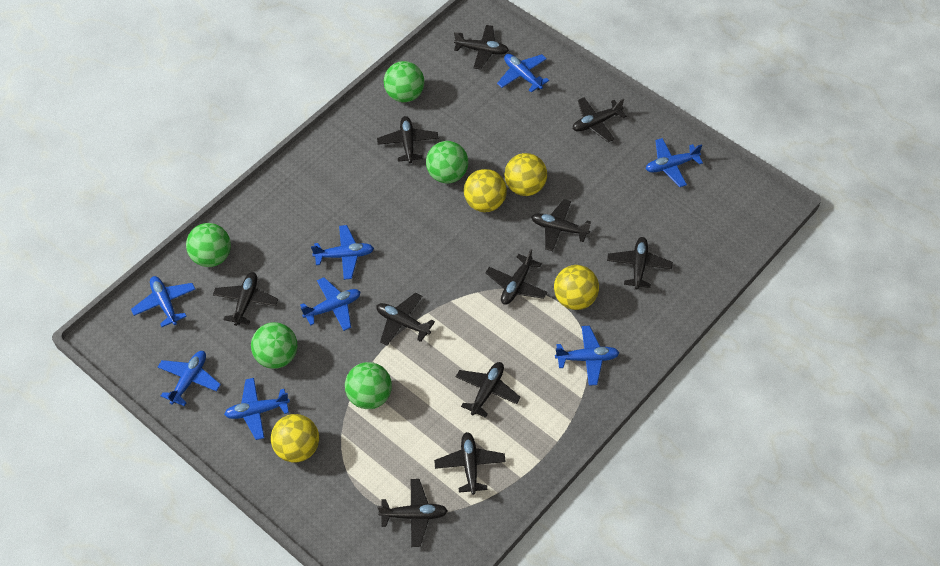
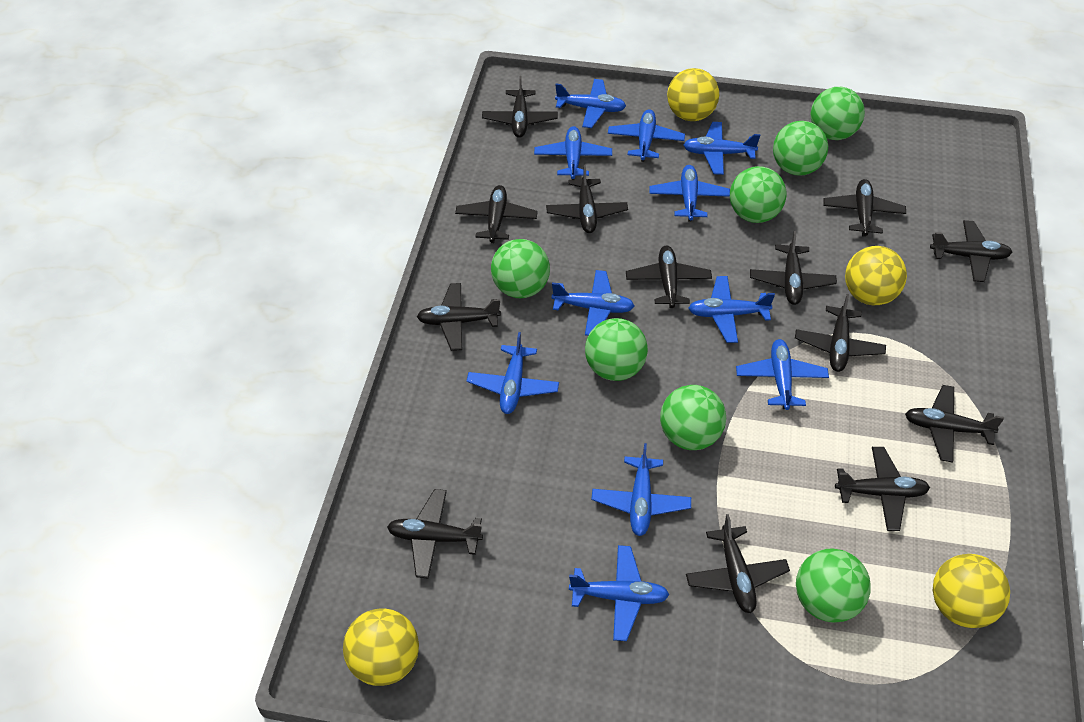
black plane: [213,272,278,326] [376,293,435,346] [377,116,438,163] [377,479,448,547] [434,432,506,495] [454,25,509,70] [456,362,521,418] [486,249,547,305] [531,199,591,251] [573,97,627,142] [607,237,673,289] = 11 -> [387,489,483,579] [417,283,501,351] [455,185,538,243] [482,76,558,138] [546,165,628,233] [626,245,712,308] [686,514,790,613] [750,231,837,305] [795,294,886,372] [823,179,906,237] [835,447,930,531] [905,385,1004,463] [930,220,1012,282] = 13
blue plane: [131,276,195,327] [158,351,221,406] [224,378,290,440] [300,277,360,331] [311,225,374,280] [497,54,549,92] [555,326,619,386] [646,138,703,187] = 8 -> [466,332,559,414] [534,126,612,180] [552,270,634,336] [555,79,626,128] [569,545,669,641] [591,443,691,536] [608,109,685,162] [649,165,730,222] [683,122,760,175] [688,276,775,343] [736,339,829,410] = 11
green ball: [186,223,231,267] [251,322,298,369] [345,362,392,409] [384,61,425,102] [426,141,468,184] = 5 -> [491,239,550,298] [585,318,648,381] [660,385,726,450] [730,166,787,223] [773,121,828,176] [796,548,871,623] [811,87,865,140] = 7

